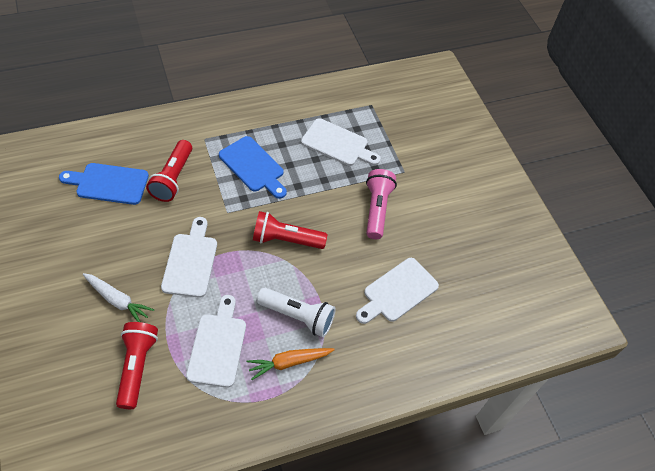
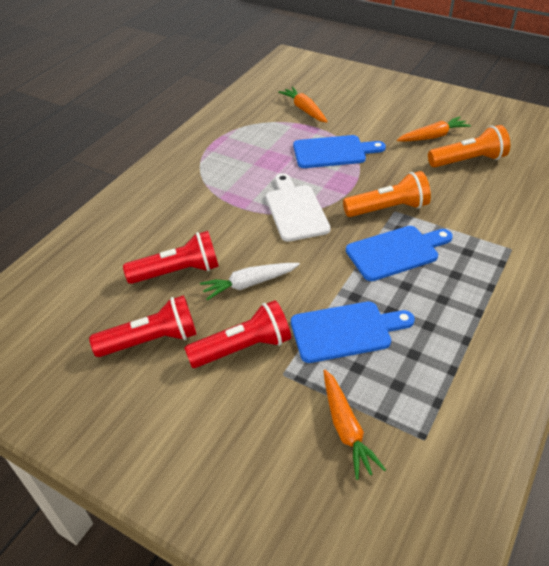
blue cutting board: [59,163,149,205] [219,136,287,199] = 2 -> [291,302,415,363] [293,135,386,168] [346,226,453,281] = 3
orange carrot: [247,348,334,380] = 1 -> [278,87,328,123] [324,370,386,480] [397,117,471,142] = 3
orange flashlight: none = 0 -> [343,171,431,217] [428,125,510,167] = 2
pink flashlight: [366,169,397,239] = 1 -> none = 0
white cutting board: [161,217,217,298] [186,295,246,388] [301,118,381,166] [356,258,439,324] = 4 -> [266,173,331,242] = 1
white flashlight: [257,288,336,337] = 1 -> none = 0

